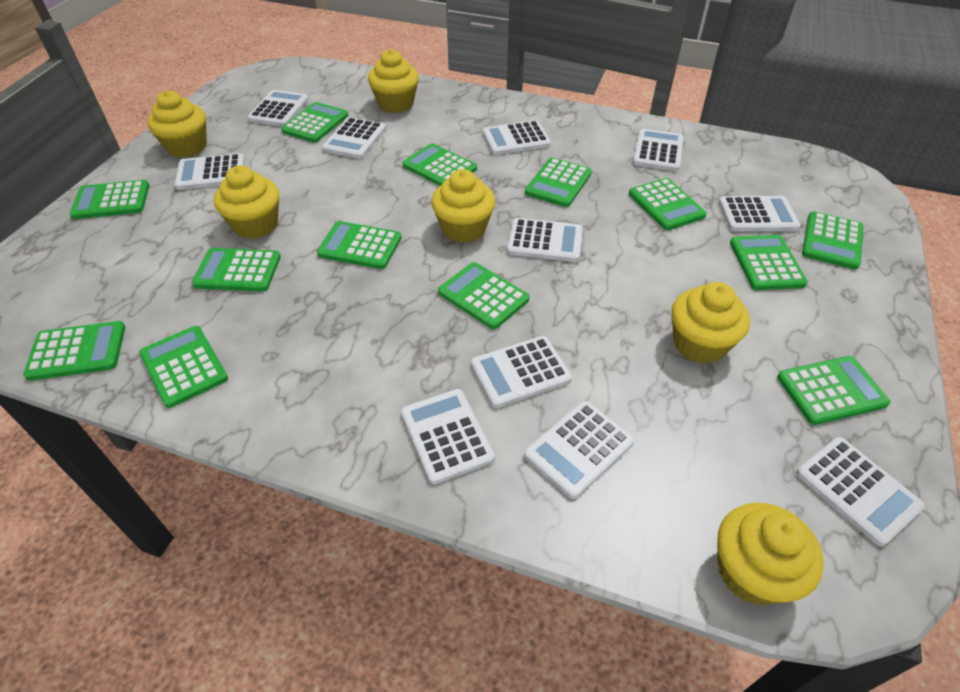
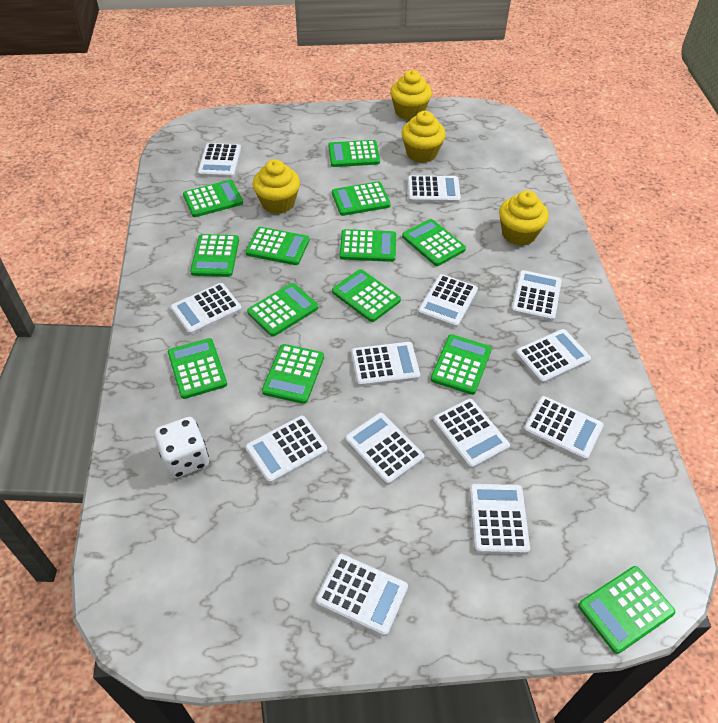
white calculator: [174,153,245,190] [247,90,309,127] [322,117,386,159] [401,389,495,484] [471,336,572,408] [483,120,551,155] [507,218,583,262] [524,401,634,499] [633,129,684,171] [719,196,801,231] [796,437,925,546] = 11 -> [170,283,242,335] [198,143,241,178] [245,416,328,484] [315,554,408,636] [345,413,424,485] [351,342,420,387] [408,175,461,203] [418,274,478,328] [433,399,510,469] [470,484,530,554] [511,270,562,321] [515,329,591,384] [524,396,603,461] = 13
white dice: none = 0 -> [154,417,209,479] = 1
yellow cupcake: [147,90,207,158] [214,166,279,239] [368,49,419,113] [431,169,495,243] [672,282,750,364] [717,503,824,606] = 6 -> [253,159,300,214] [390,70,432,120] [402,111,446,163] [499,190,549,246] = 4

